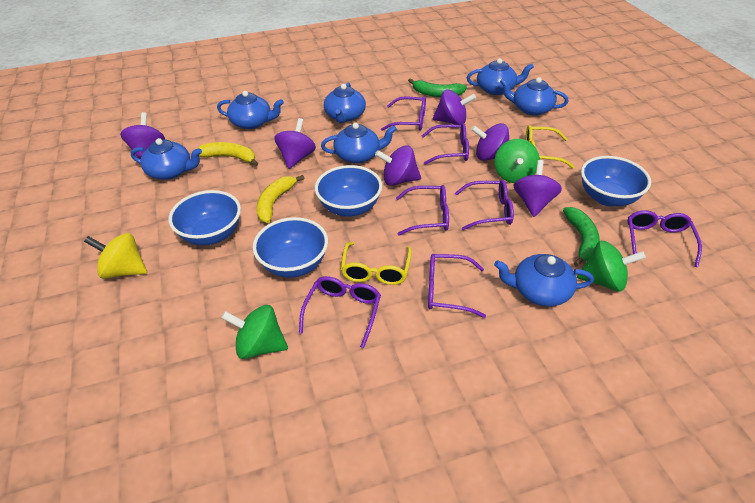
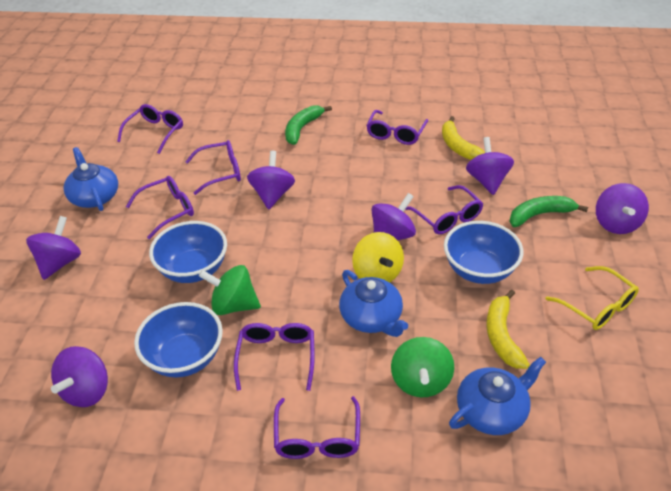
blue bowl: [169,190,241,246] [253,217,328,278] [315,165,382,217] [581,156,651,207] = 4 -> [134,302,223,377] [149,221,227,283] [444,221,523,284] = 3
blue teapot: [131,138,202,180] [217,91,284,129] [321,123,397,163] [324,83,366,124] [467,58,534,95] [494,254,594,307] [500,77,569,115] = 7 -> [63,147,118,211] [339,270,408,337] [449,357,546,435] = 3
green spinning top: [221,305,288,359] [495,139,540,183] [577,241,646,292] = 3 -> [199,265,261,315] [391,337,454,398] = 2
yellow glasses: [341,242,412,285] [525,125,575,169] = 2 -> [545,266,639,330] = 1

